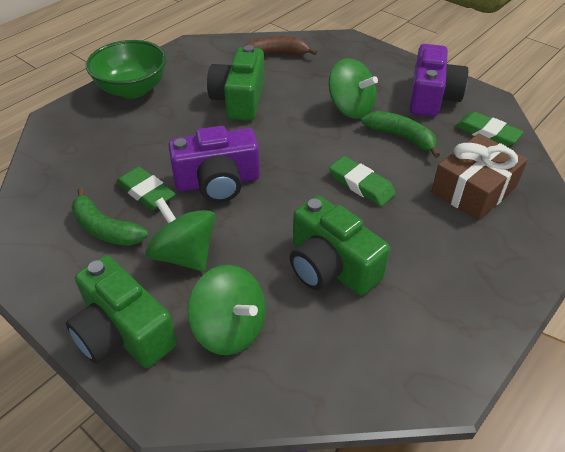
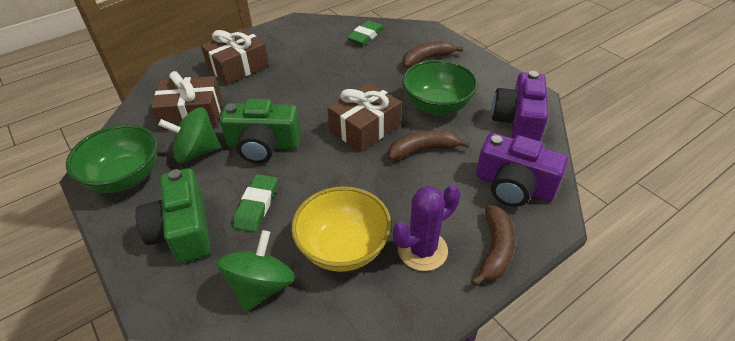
brown banana: [243,36,318,55] = 1 -> [388,130,470,160] [402,41,463,68] [471,205,515,287] = 3
brown gift: [431,133,528,221] = 1 -> [152,71,222,130] [201,28,269,85] [327,83,401,152] = 3
green banana: [72,187,148,246] [361,111,440,158] = 2 -> none = 0
green bowl: [86,40,167,99] = 1 -> [66,124,158,193] [402,60,478,116] = 2
green camera: [66,256,177,368] [207,45,265,121] [290,196,390,296] = 3 -> [135,168,211,263] [220,99,301,163] = 2
green eraser: [116,167,176,210] [329,156,396,207] [455,112,524,146] = 3 -> [233,174,277,232] [347,20,384,45] = 2
green spinning top: [146,197,216,272] [187,265,266,355] [329,58,378,119] = 3 -> [158,107,221,163] [217,230,295,312] = 2
purple cactus: none = 0 -> [393,185,460,271] = 1
yellow bowl: none = 0 -> [291,186,392,272] = 1

